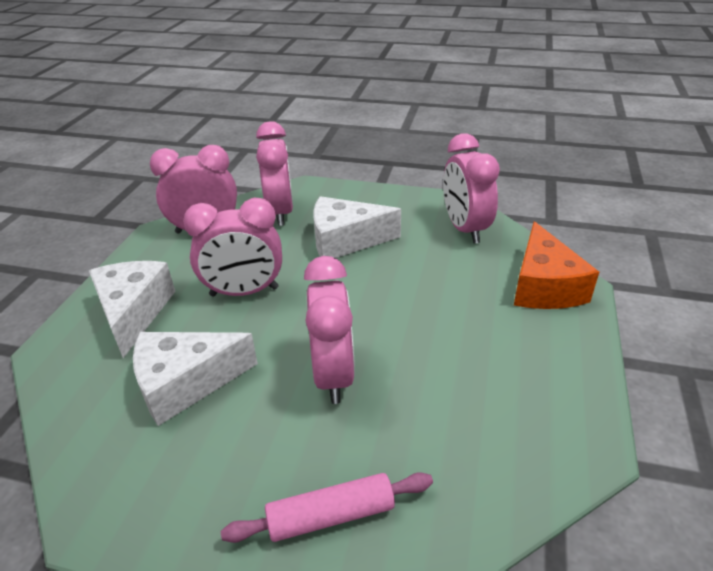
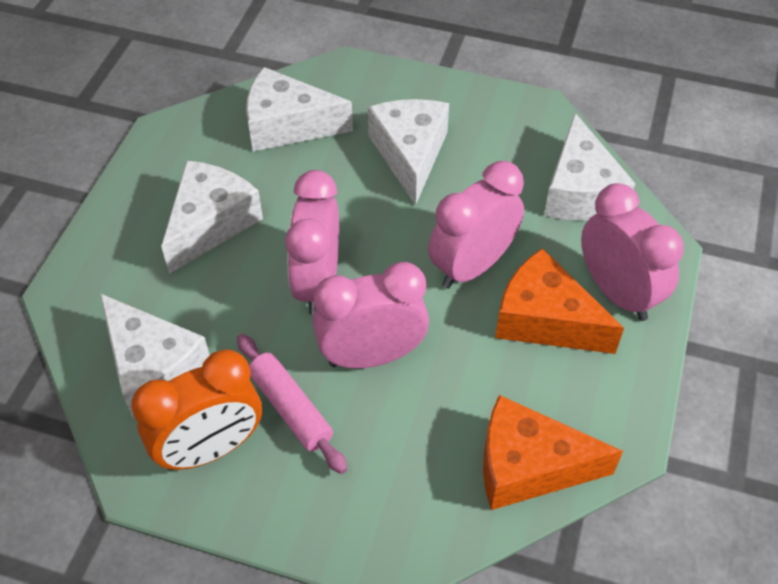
orange cheese: [514,221,599,309] = 1 -> [483,395,623,510] [495,248,624,354] = 2
orange clock: none = 0 -> [131,349,262,471] = 1
pink clock: [150,145,237,234] [183,198,282,297] [256,121,293,226] [304,256,355,404] [443,133,500,244] = 5 -> [285,170,339,315] [313,262,429,369] [428,161,524,289] [581,183,684,321] = 4
white cheese: [89,261,176,358] [133,332,258,426] [313,196,401,258] = 3 -> [100,293,210,418] [161,160,263,274] [246,67,353,151] [368,99,449,205] [544,113,636,220] = 5

